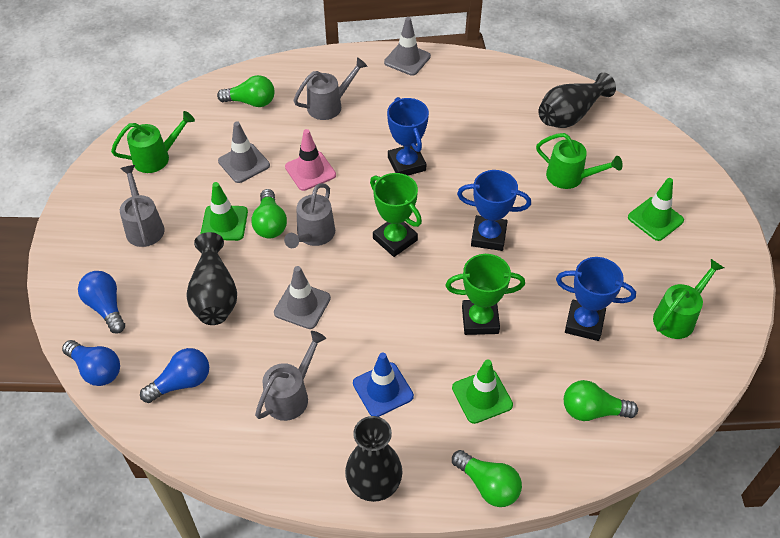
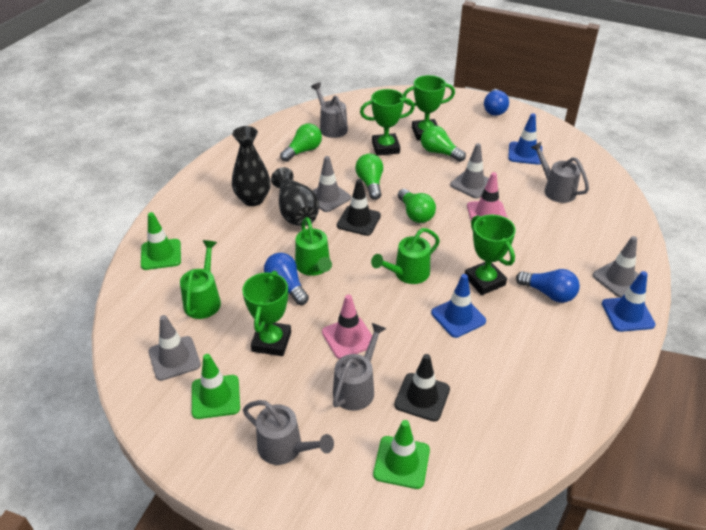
black traffic cone: none = 0 -> [337,179,381,236] [394,354,450,422] = 2
black vase: [186,232,237,325] [345,416,403,502] [538,73,616,128] = 3 -> [232,126,270,206] [271,167,319,226] = 2
blue traffic cone: [353,353,414,417] = 1 -> [431,274,486,338] [508,113,542,165] [602,271,655,332] = 3
blue trophy: [387,97,429,176] [457,170,531,251] [556,257,636,341] = 3 -> none = 0
green trophy: [370,173,422,257] [446,254,525,335] = 2 -> [242,271,291,356] [360,89,415,156] [403,75,455,140] [465,215,516,295] = 4
grey traffic cone: [218,121,270,183] [274,266,331,329] [384,17,431,76] = 3 -> [148,315,201,381] [312,156,351,212] [450,143,489,198] [592,236,639,298] = 4
pink traffic cone: [285,129,336,191] = 1 -> [322,295,372,359] [467,172,508,221] = 2

